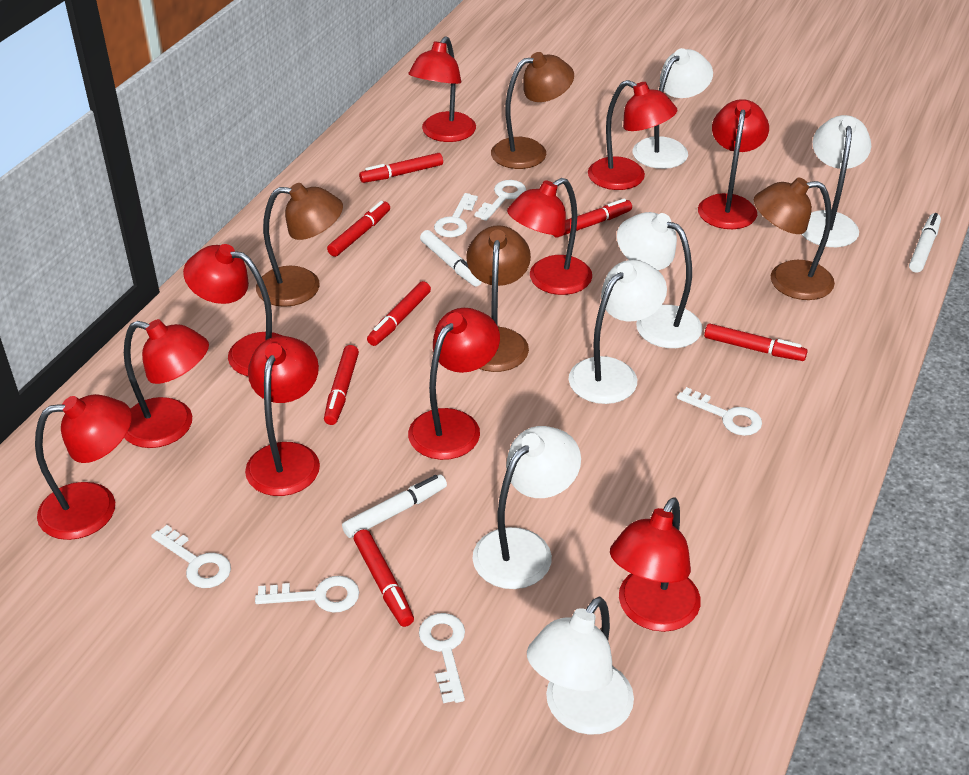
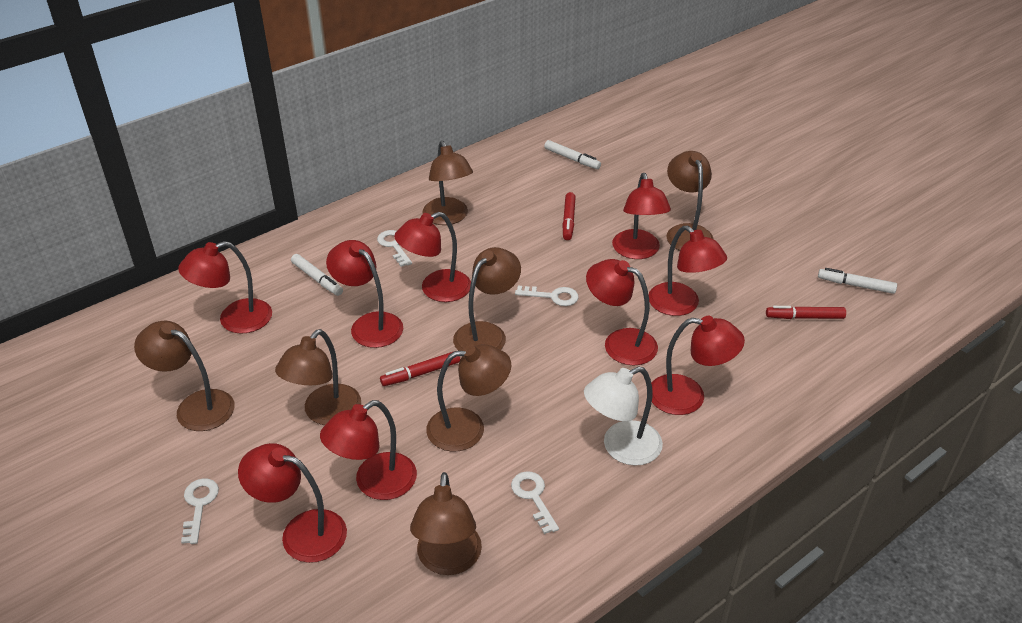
brown lamp: [256,183,343,307] [466,225,531,372] [491,52,574,169] [754,177,835,300] = 4 -> [134,321,235,431] [275,329,361,425] [410,472,482,575] [422,141,473,225] [426,344,511,452] [453,247,521,351] [666,151,713,251] = 7
red lamp: [35,394,132,540] [124,319,209,448] [183,244,283,376] [245,336,320,496] [408,36,476,142] [408,308,500,460] [507,178,592,295] [588,80,677,190] [610,497,701,632] [698,99,769,229] = 10 -> [178,241,272,334] [238,443,347,563] [320,400,417,500] [326,240,403,348] [394,212,471,302] [586,259,658,366] [612,173,671,259] [649,226,727,316] [651,316,745,415] = 9
red marker: [324,345,359,425] [327,201,390,257] [354,529,414,627] [359,153,443,183] [367,281,431,346] [553,198,632,238] [704,323,808,361] = 7 -> [380,351,460,386] [562,192,576,240] [766,306,846,319] = 3
white key: [151,525,231,588] [255,576,359,613] [419,613,465,703] [434,193,478,237] [474,180,526,221] [677,387,762,436] = 6 -> [181,478,219,544] [377,230,412,267] [511,471,559,534] [515,286,579,306] = 4
white lamp: [472,426,581,589] [527,597,634,735] [569,260,667,404] [617,212,703,348] [632,48,713,169] [802,115,871,247] = 6 -> [584,367,663,466] = 1

